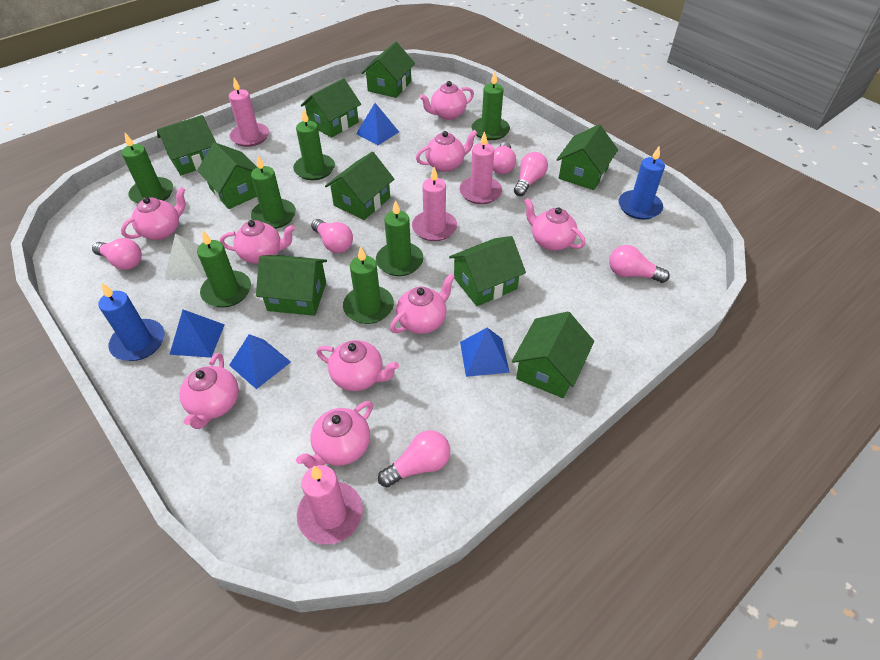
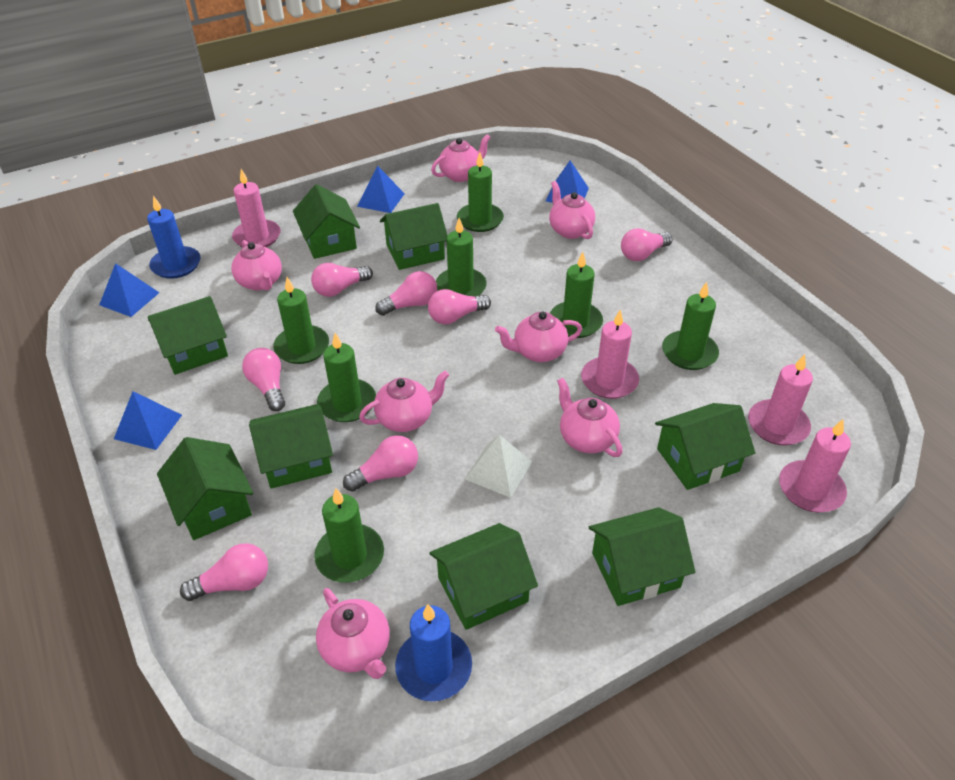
green house: [157,115,216,175] [197,142,257,209] [256,255,327,316] [301,78,361,138] [325,152,394,220] [361,42,415,98] [449,236,526,306] [512,311,594,398] [557,125,618,190] = 9 -> [148,296,228,375] [157,437,253,540] [249,404,333,489] [293,184,360,259] [380,203,448,270] [429,523,538,630] [589,507,695,606] [655,403,755,490] = 8
pink light bulb: [92,238,142,270] [311,219,353,253] [378,430,450,487] [493,142,516,174] [514,152,548,196] [609,245,670,283] = 6 -> [180,543,268,601] [242,348,285,411] [311,263,373,297] [343,435,418,492] [375,271,437,316] [428,289,491,324] [621,228,673,261] = 7
pink teapot: [121,187,186,240] [180,353,239,429] [220,220,295,264] [296,401,373,469] [316,340,399,391] [390,274,455,334] [416,130,477,172] [420,81,474,120] [524,198,586,251] = 9 -> [231,240,282,291] [316,588,390,679] [359,371,449,432] [431,134,491,182] [495,312,582,362] [549,181,595,239] [557,378,622,457] = 7

